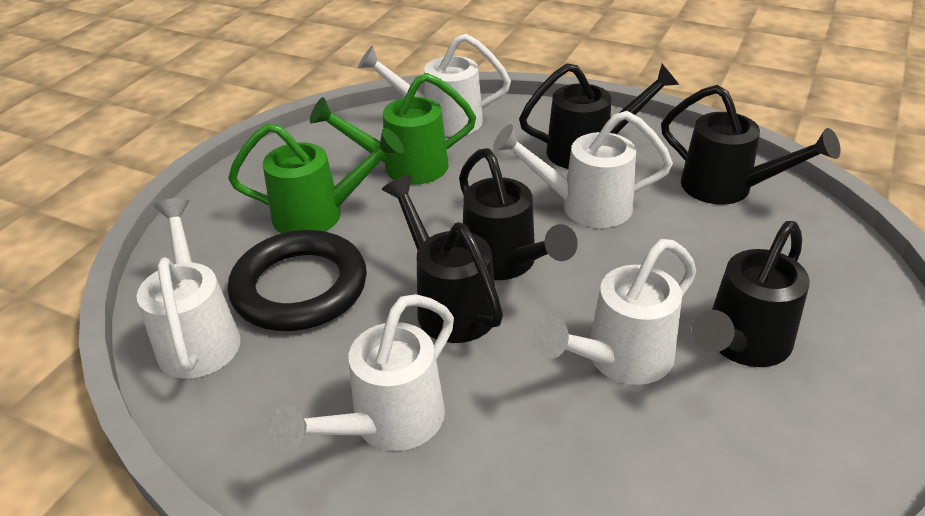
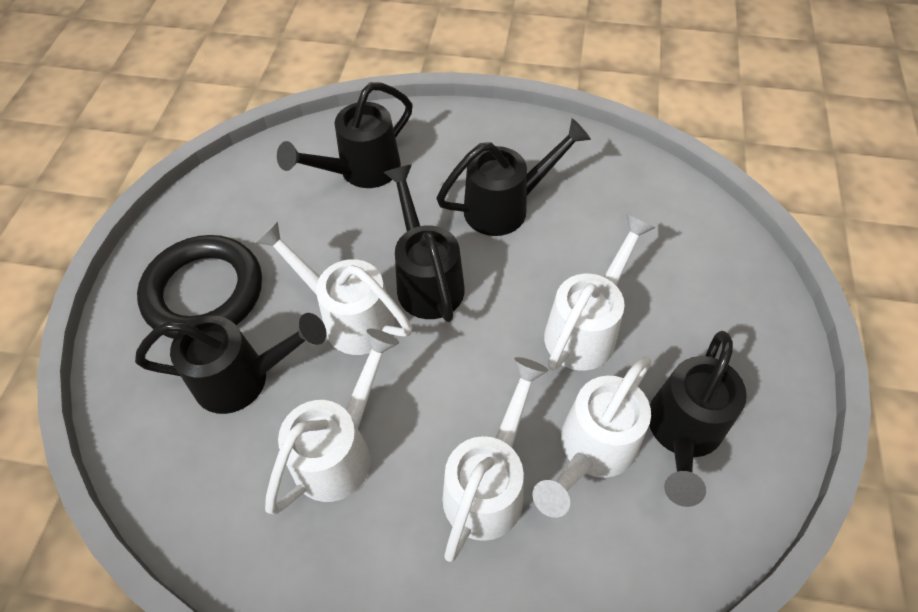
green watering can: [228,123,404,234] [310,73,476,185] = 2 -> none = 0

